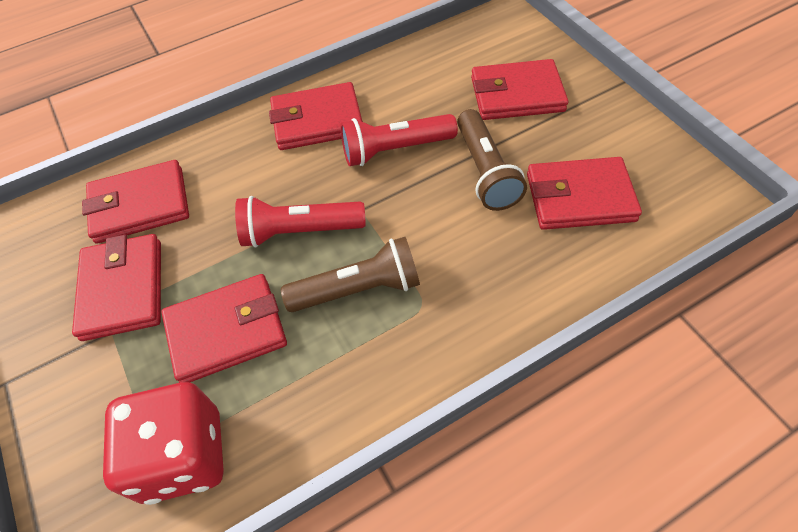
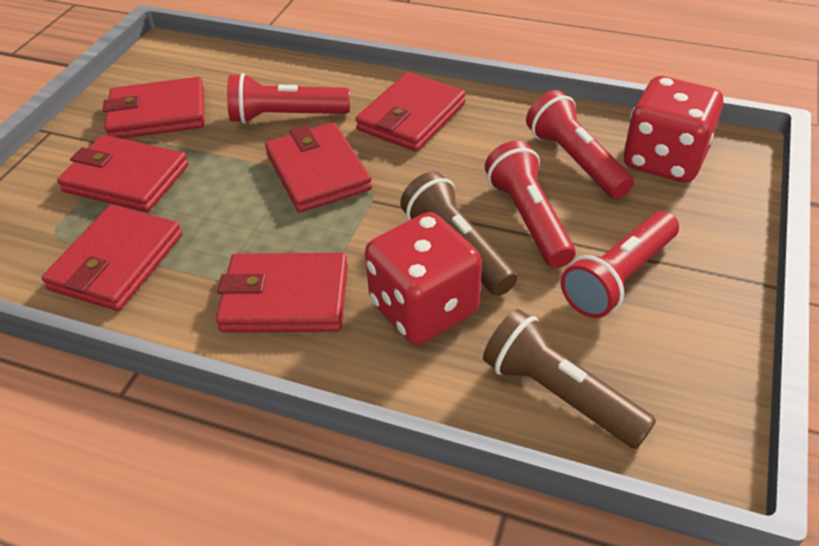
red dice: [103,382,224,505] = 1 -> [365,212,482,345] [624,76,723,183] = 2
red flashlight: [235,196,366,247] [341,114,458,166] = 2 -> [227,73,350,124] [485,141,576,268] [526,90,634,199] [561,211,679,318] = 4

